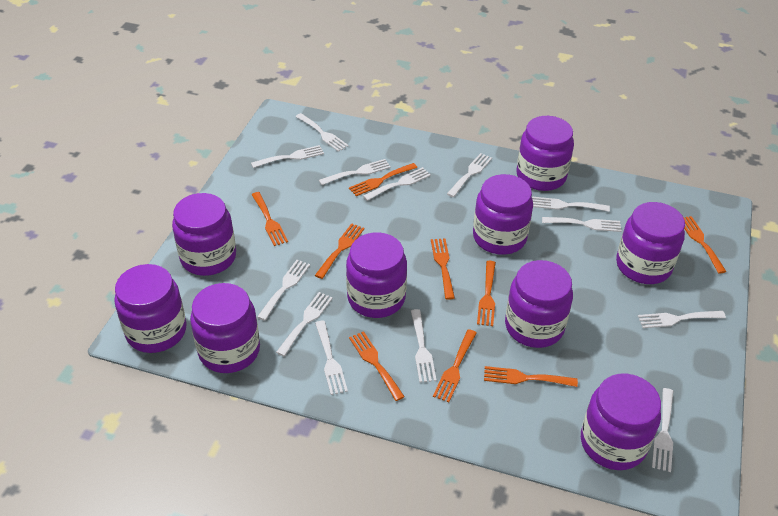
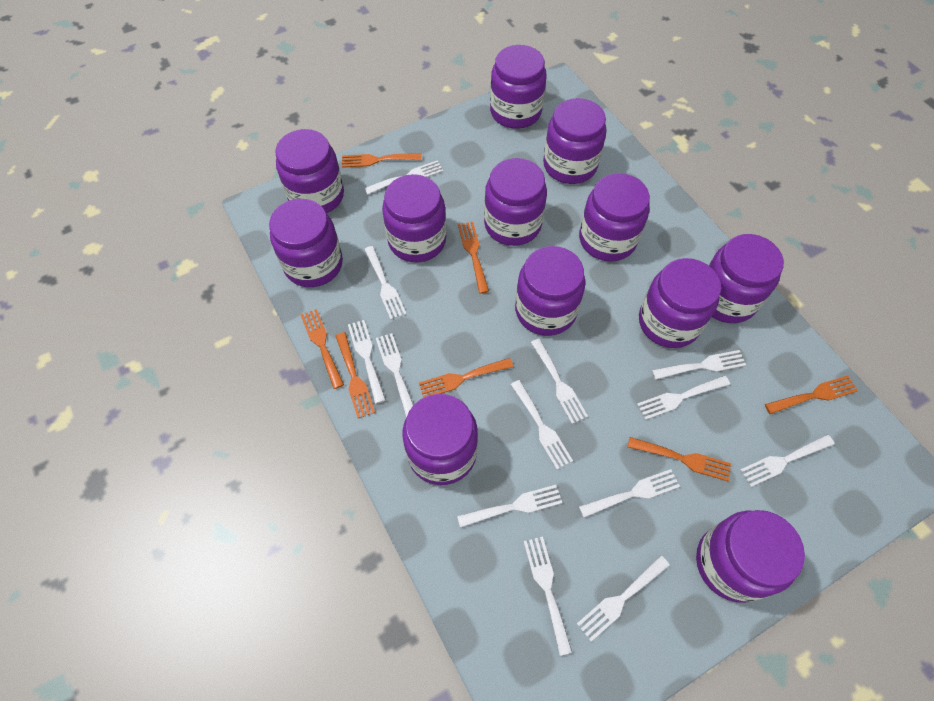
orange fork: [252,192,288,246] [315,223,364,279] [349,163,417,196] [349,331,405,401] [431,238,455,300] [433,329,477,402] [477,261,496,326] [484,366,578,387] [683,216,727,274] = 9 -> [301,309,344,389] [335,332,375,418] [342,153,422,168] [419,358,513,398] [458,222,489,294] [628,437,731,481] [765,376,858,414] = 7
purple jar: [114,264,187,353] [172,193,236,276] [190,283,260,373] [346,232,407,318] [473,174,533,255] [505,260,573,348] [517,116,574,191] [581,373,661,470] [616,202,685,284] = 9 -> [269,199,343,287] [275,129,344,213] [382,174,446,263] [402,394,478,485] [484,158,547,246] [490,45,547,129] [515,246,585,336] [543,98,606,184] [579,173,650,261] [639,258,721,348] [696,510,805,603] [709,234,784,323] = 12

